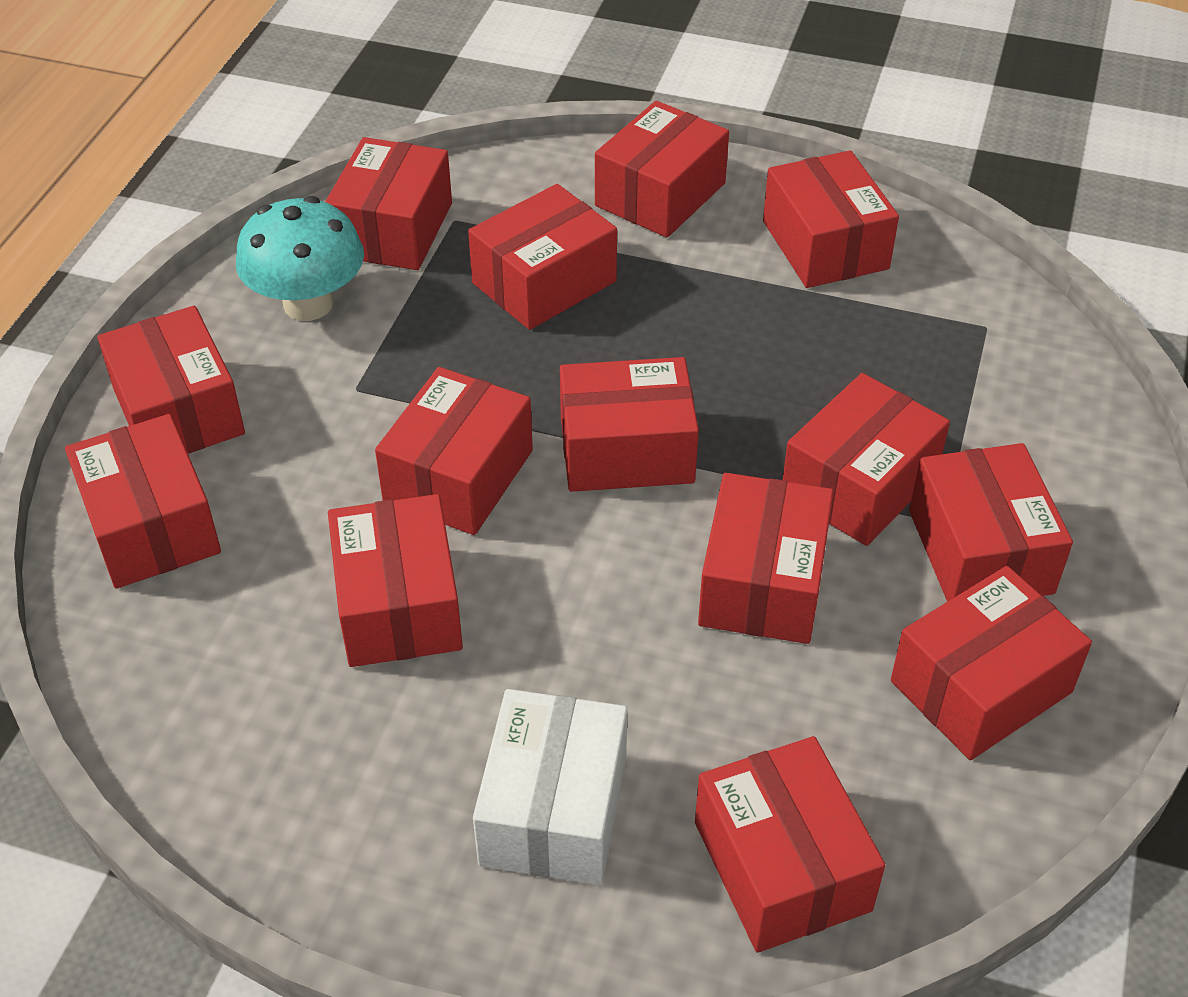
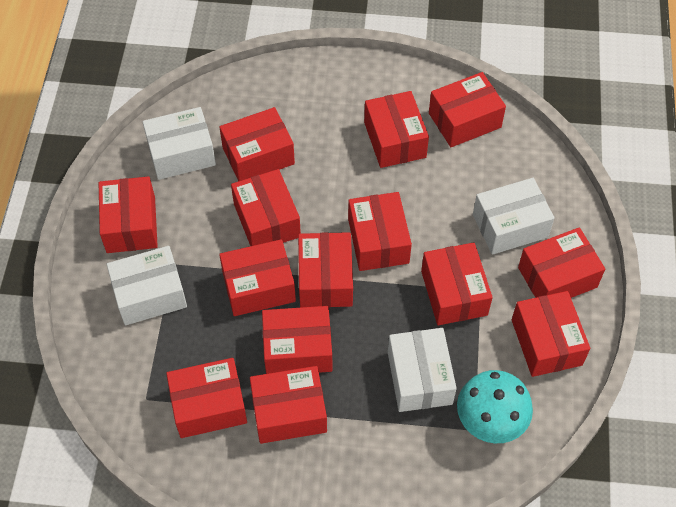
white box: [473,689,627,885] = 1 -> [107,246,187,325] [143,107,216,180] [388,328,457,412] [473,178,554,255] = 4

